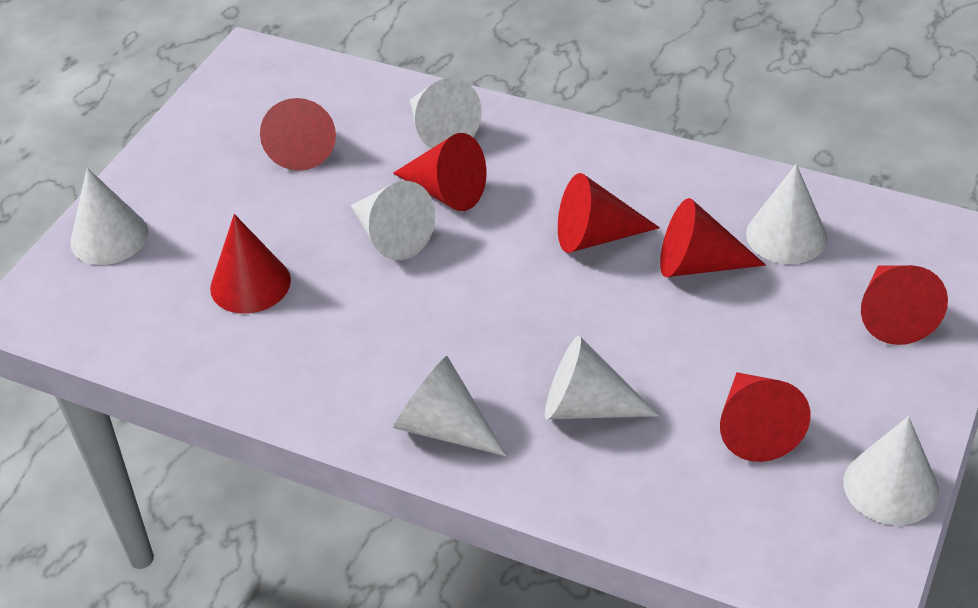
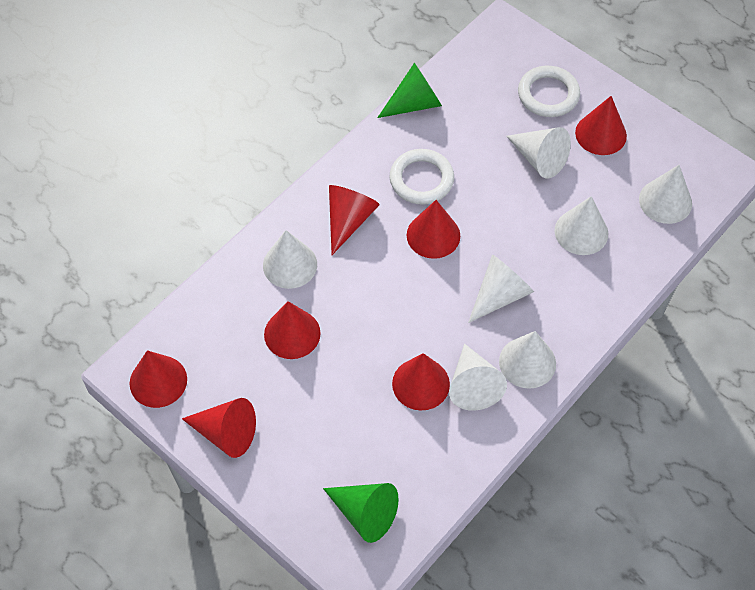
green cone: none = 0 -> [323,483,399,543] [377,63,442,118] = 2
white ring: none = 0 -> [389,149,454,205] [518,66,580,117] = 2

